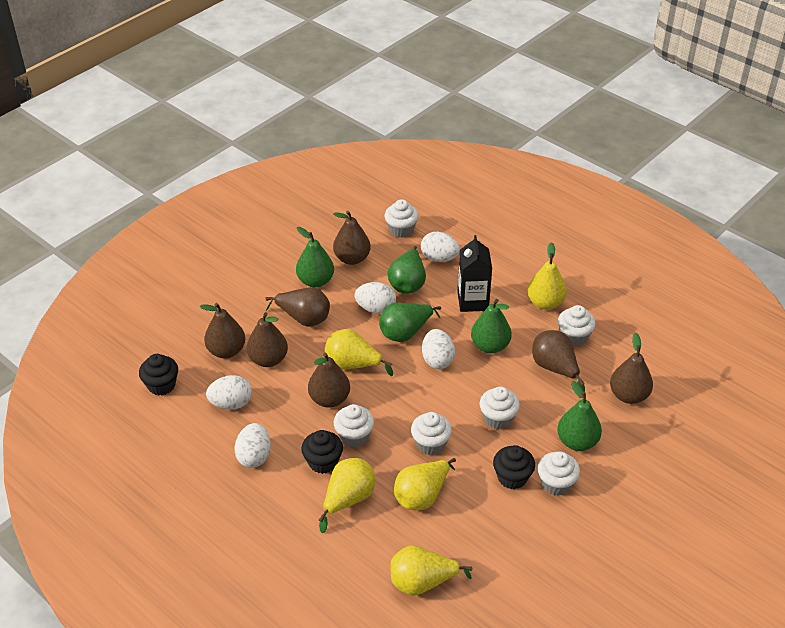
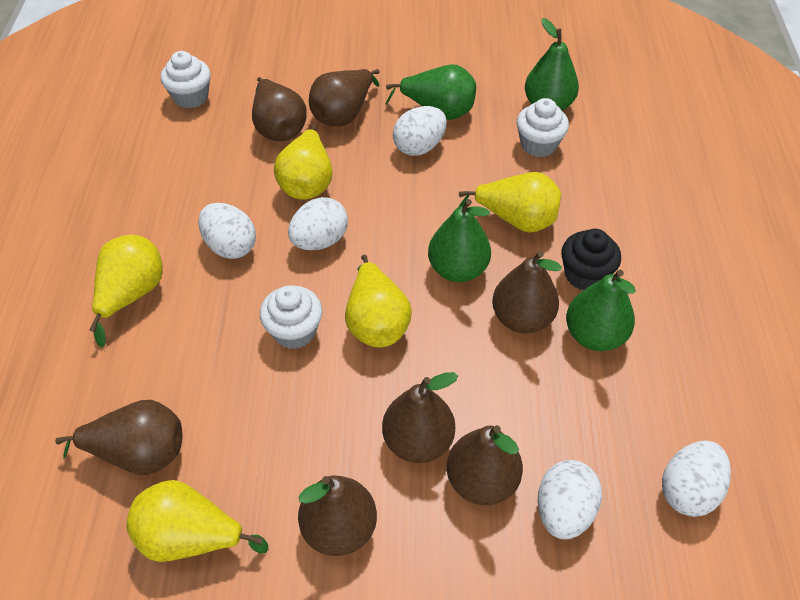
black carton: [457,235,492,312] = 1 -> none = 0
black cupcake: [139,354,178,396] [301,430,343,474] [493,445,535,489] = 3 -> [561,229,621,290] = 1
green pear: [296,227,334,288] [379,303,441,342] [388,246,426,294] [471,299,512,353] [557,381,602,451] = 5 -> [385,64,476,120] [428,199,491,282] [525,18,579,111] [566,270,636,351] = 4
white cupcake: [334,404,374,447] [385,199,419,238] [411,412,452,455] [480,387,520,429] [538,451,580,495] [558,305,596,346] = 6 -> [160,51,211,109] [260,285,322,349] [517,98,569,157] = 3

